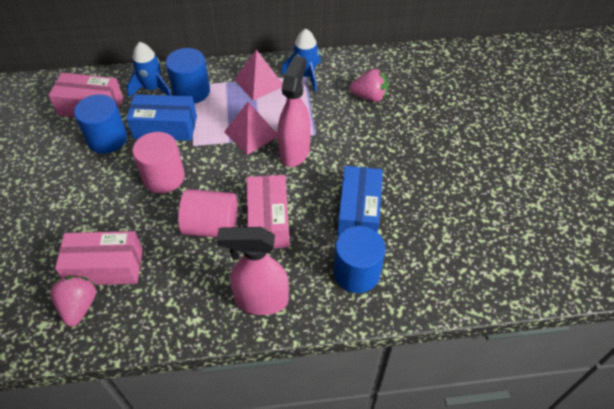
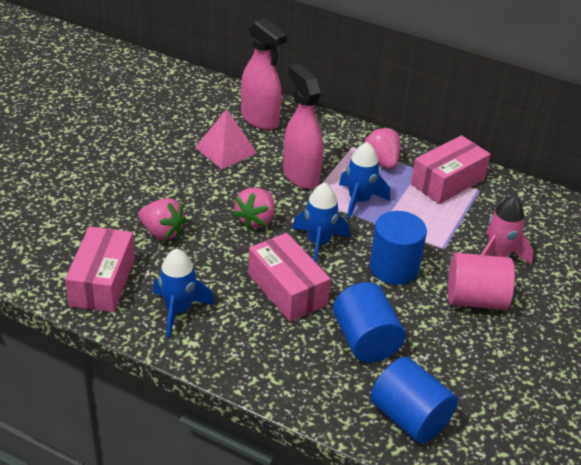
blue box: [126,94,197,141] [337,166,383,237] = 2 -> none = 0
blue rocket: [127,42,172,97] [281,29,321,92] = 2 -> [153,249,215,337] [292,183,350,263] [339,142,391,220] = 3
pink cylinder: [133,132,185,193] [178,189,238,237] = 2 -> [448,253,515,310] = 1
pink pyramid: [224,102,278,155] [234,50,283,101] = 2 -> [195,109,257,169] = 1
pink rocket: none = 0 -> [481,196,533,265] = 1
pink strawberry: [50,276,96,327] [350,69,388,102] = 2 -> [139,198,187,241] [233,187,275,229] [364,126,401,169] = 3

